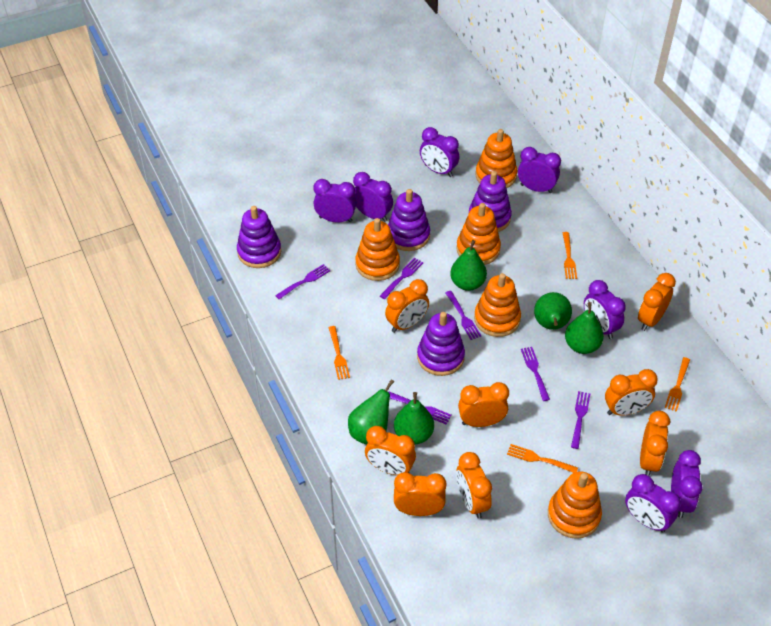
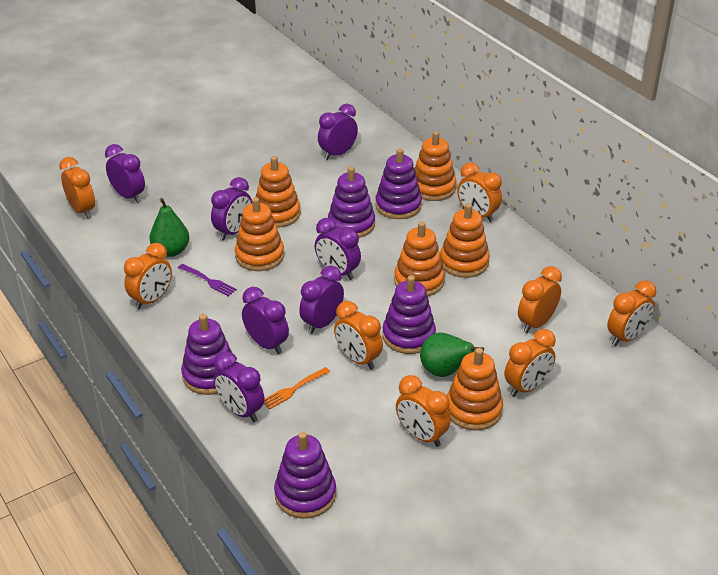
green pear: [348,379,394,444] [394,392,434,444] [450,240,487,291] [534,292,572,330] [565,302,604,354] = 5 -> [150,198,189,257] [420,333,484,377] = 2
orange fork: [328,326,350,380] [507,444,578,473] [563,232,577,279] [665,357,690,412] = 4 -> [264,367,330,409] = 1
orange stacking toy: [355,218,400,281] [456,203,501,265] [474,273,521,337] [476,129,517,188] [548,471,602,539] = 5 -> [235,197,284,271] [256,156,301,228] [394,221,445,296] [414,131,456,201] [440,203,490,278] [447,348,503,431] = 6
purple fork: [275,264,330,300] [380,258,423,299] [389,392,452,425] [445,291,481,340] [521,347,550,401] [571,391,590,449] = 6 -> [178,264,237,297] = 1
purple stacking toy: [237,206,281,268] [388,189,430,251] [417,312,465,376] [469,171,512,232] = 4 -> [181,314,236,395] [274,432,336,519] [328,166,375,238] [375,148,422,219] [382,275,436,354] = 5

